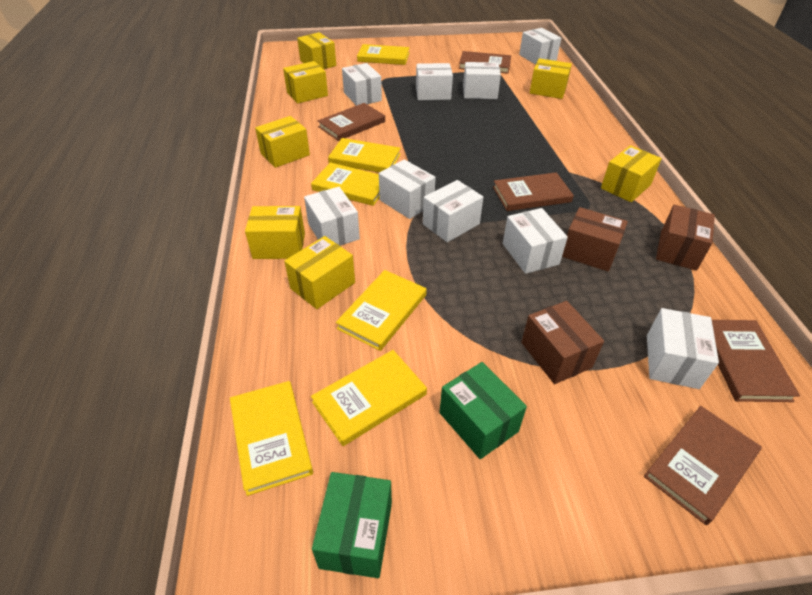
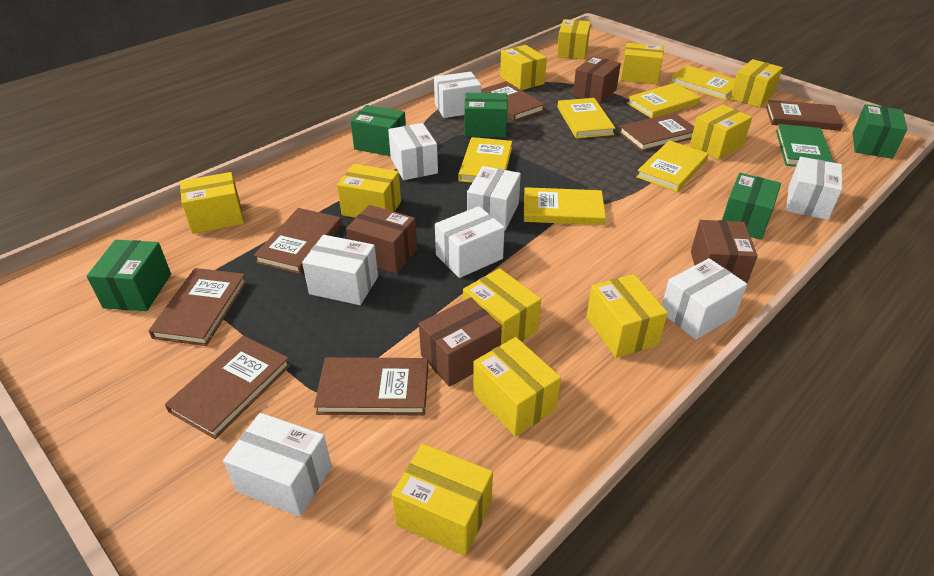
brown book: [317,103,385,141] [459,51,511,74] [493,172,574,211] [644,406,762,525] [712,320,800,402] = 5 -> [149,268,247,346] [165,336,291,439] [254,208,342,274] [314,357,428,415] [481,81,545,121] [619,113,694,151] [766,100,844,131] = 7
brown box: [521,301,604,384] [562,207,628,272] [656,205,715,271] = 3 -> [346,205,417,274] [419,297,502,387] [573,56,621,104] [691,220,758,283] = 4
green book: none = 0 -> [776,124,834,167] = 1
green box: [312,472,392,578] [439,362,527,459] = 2 -> [87,240,171,311] [351,105,406,156] [464,93,508,138] [722,173,781,240] [853,104,907,159] = 5
white box: [304,187,360,246] [342,63,382,106] [379,159,436,219] [416,63,453,100] [423,180,483,242] [463,62,501,99] [503,208,568,274] [519,28,561,65] [647,308,719,389] = 9 -> [223,413,332,517] [302,235,378,305] [388,123,438,180] [434,72,481,118] [435,206,505,278] [467,166,521,230] [662,258,747,340] [786,157,842,220] = 8
yellow box: [245,206,305,259] [255,116,310,168] [283,61,328,104] [284,236,355,309] [297,32,336,69] [530,58,572,99] [601,145,662,202] = 7 -> [180,172,244,234] [337,164,401,218] [392,444,493,556] [463,268,541,345] [473,337,561,437] [500,45,547,90] [557,19,591,60] [586,274,668,358] [621,43,664,84] [690,104,752,160] [730,59,783,108] = 11

